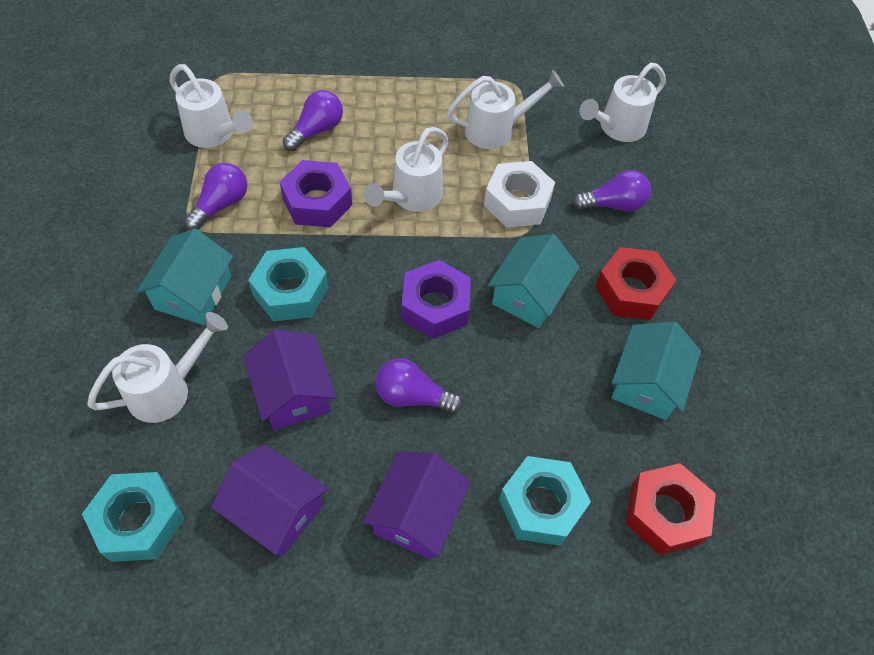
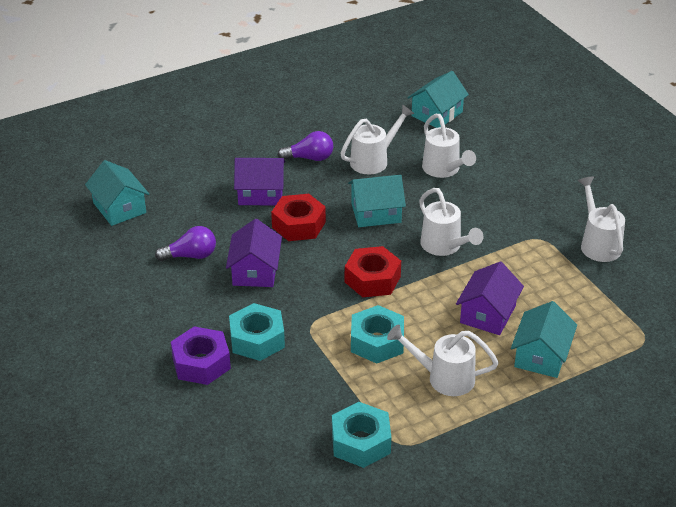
purple light bulb: [184,163,247,230] [283,90,343,151] [376,358,463,413] [572,170,651,212] = 4 -> [155,226,216,261] [278,131,333,161] = 2
purple nut: [280,160,352,228] [402,260,471,339] = 2 -> [171,326,231,385] = 1
turquoise house: [137,228,233,325] [488,234,579,328] [611,322,701,420] = 3 -> [85,160,149,226] [348,175,406,227] [408,71,469,128] [511,301,577,378] = 4
white nut: [484,161,555,228] = 1 -> none = 0

